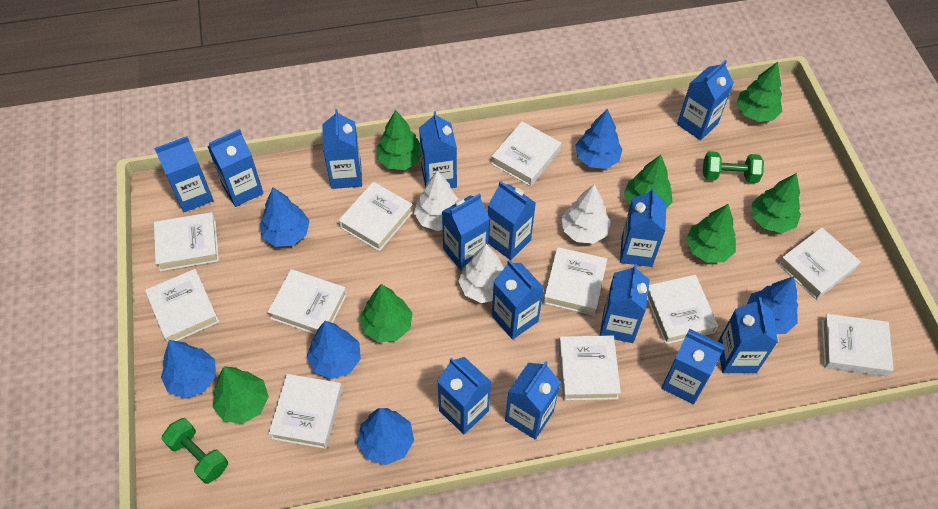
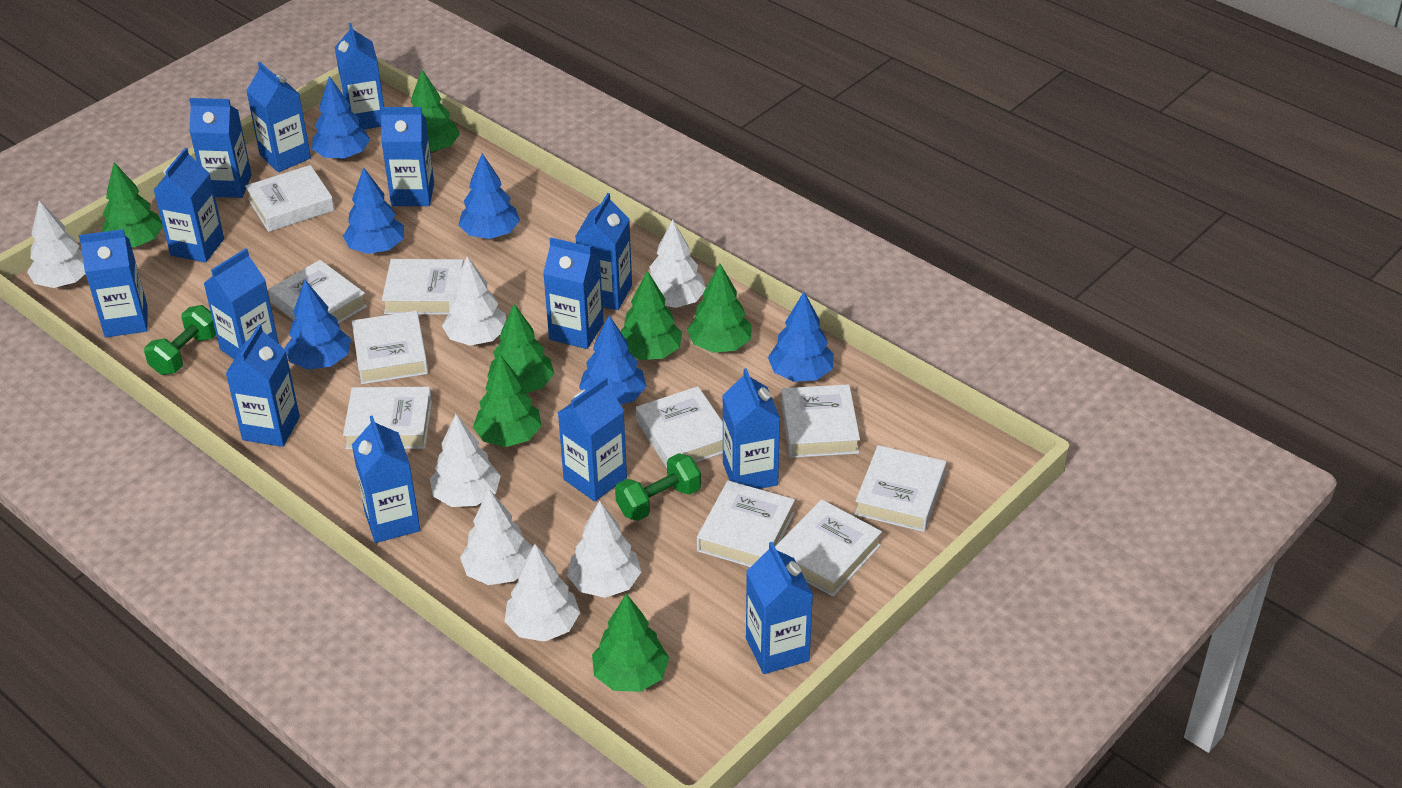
white book: [145,269,219,343] [154,212,219,271] [268,269,347,335] [269,374,342,449] [339,182,413,251] [491,121,561,186] [543,247,607,316] [559,335,621,401] [647,275,718,344] [778,227,861,300] [822,314,894,376] = 11 -> [245,165,334,232] [269,260,367,324] [343,387,432,449] [352,311,428,384] [382,259,464,315] [636,386,723,468] [697,480,795,567] [775,499,882,597] [781,384,860,458] [855,445,946,532] = 10
white tree: [414,171,459,231] [458,244,504,303] [562,184,611,244] = 3 -> [27,201,86,288] [430,414,501,507] [442,256,506,346] [460,489,533,585] [504,544,580,642] [567,501,641,598] [649,219,706,308] = 7

